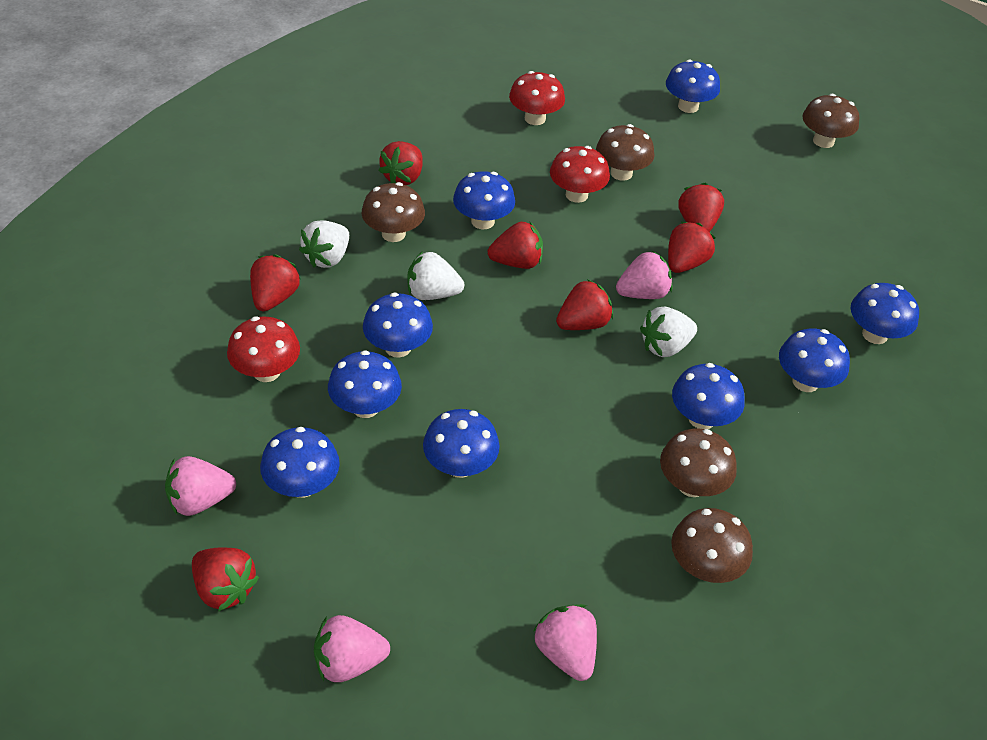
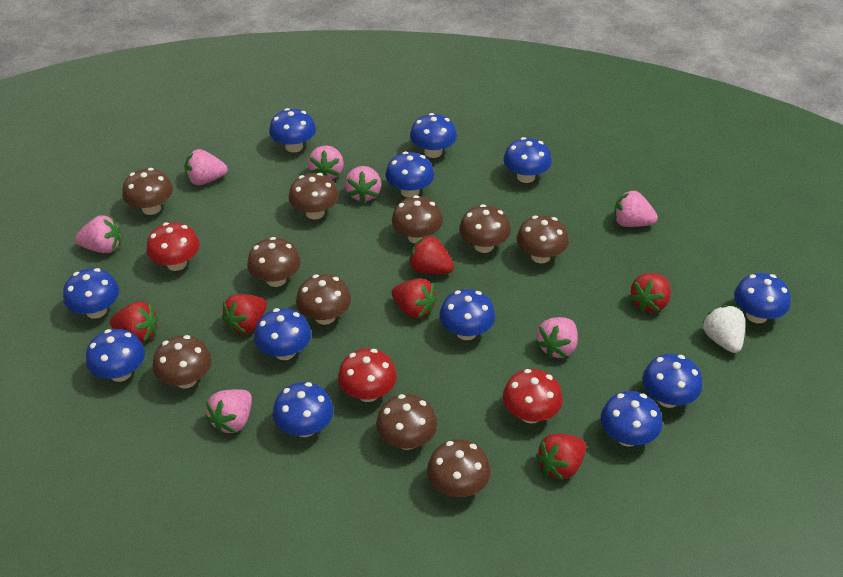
blue mushroom: [260,427,340,498] [328,350,402,418] [363,293,433,358] [423,409,500,478] [453,171,515,229] [666,60,720,113] [672,363,745,429] [779,328,850,392] [851,283,919,344] = 9 -> [63,268,119,319] [86,329,145,382] [254,308,311,360] [269,108,316,152] [273,382,334,437] [385,152,435,198] [410,113,457,158] [439,289,495,340] [503,137,552,183] [601,391,662,447] [642,354,703,408] [734,273,791,323] = 12
brown mushroom: [362,182,425,242] [596,124,655,181] [660,429,737,497] [671,508,753,583] [802,94,859,148] = 5 -> [122,168,173,215] [153,335,212,388] [247,237,301,287] [289,173,339,219] [296,274,351,325] [376,394,438,450] [392,195,443,244] [427,439,491,497] [459,204,511,253] [517,215,569,263] = 10
pink strawberry: [165,456,236,516] [314,615,390,682] [534,604,597,681] [616,251,672,299] = 4 -> [75,215,121,253] [184,149,228,185] [206,389,252,434] [308,145,344,179] [345,166,381,203] [536,317,578,358] [614,190,658,227] = 7
red strawberry: [192,547,259,612] [250,255,300,311] [378,141,423,185] [488,221,543,269] [556,279,613,330] [668,222,715,273] [678,183,724,232] = 7 -> [110,302,158,343] [222,294,267,334] [392,278,437,319] [409,235,454,274] [536,434,586,480] [629,273,671,312] = 6
white strawberry: [299,220,349,268] [408,251,464,300] [640,307,697,357] = 3 -> [702,305,745,353] = 1

